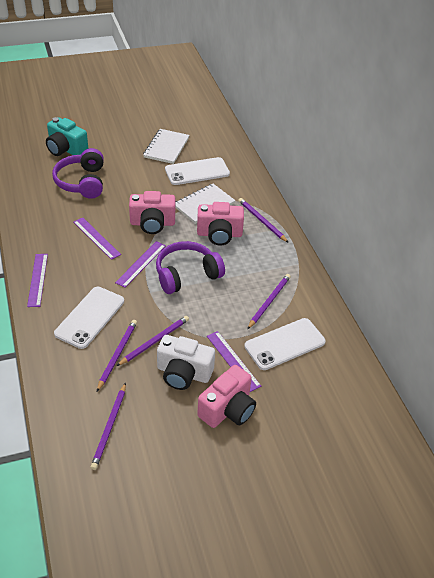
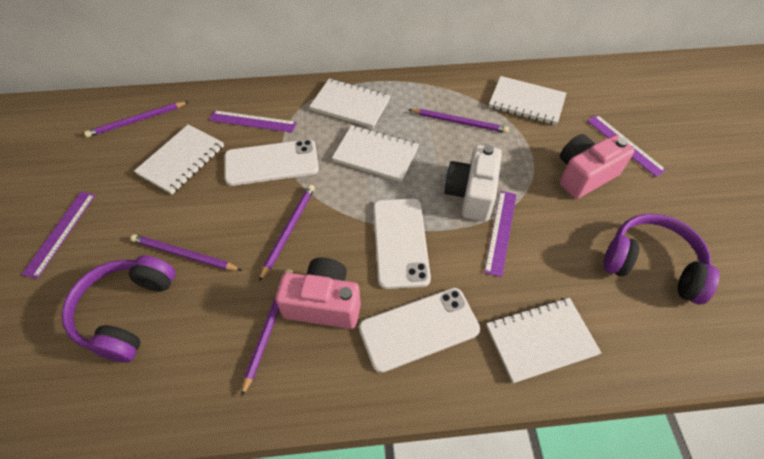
pink camera: [129,191,175,234] [197,202,244,246] [197,365,256,428] = 3 -> [275,258,361,329] [559,134,635,199] = 2
turquoise camera: [46,117,88,156] = 1 -> none = 0
white notebook: [143,129,189,164] [175,184,236,224] = 2 -> [134,124,224,194] [309,79,390,128] [332,125,419,182] [486,298,601,383] [489,76,567,125] = 5

